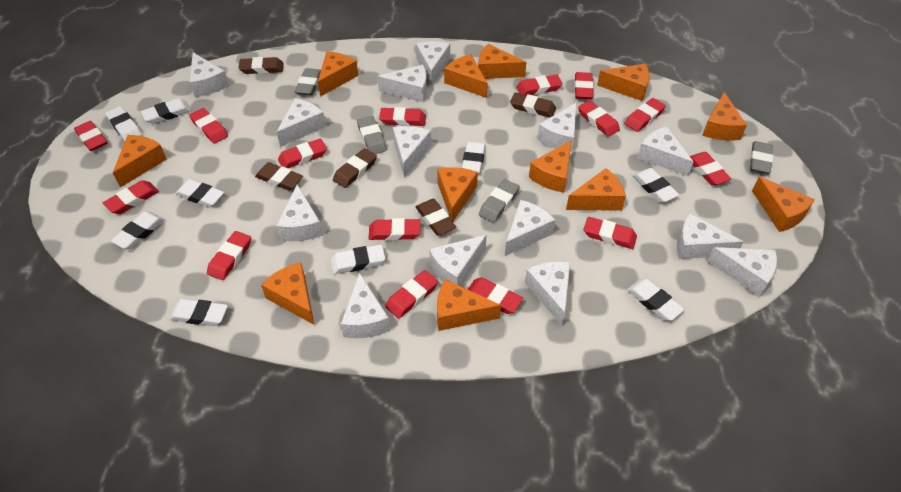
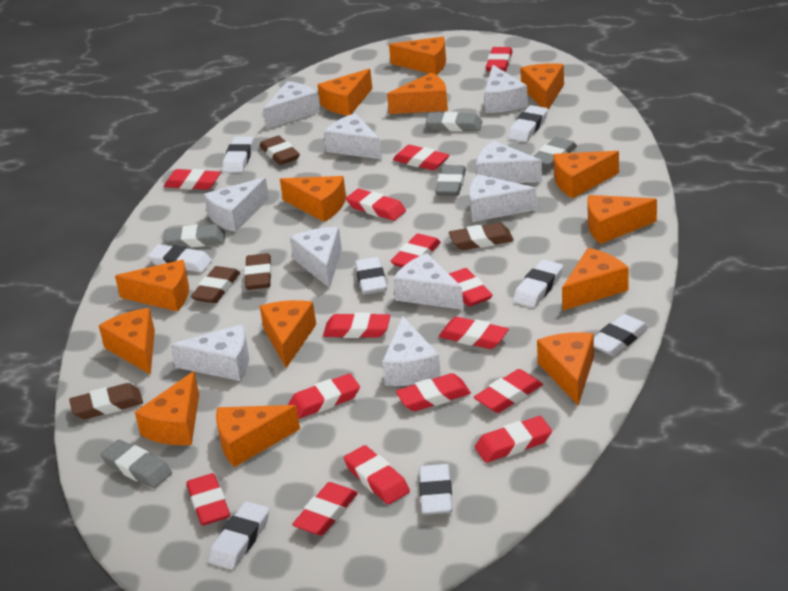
grey eraser: [294,68,321,96] [357,116,387,154] [479,179,520,222] [750,141,773,174] = 4 -> [101,440,172,488] [163,224,225,247] [426,112,483,132] [435,165,466,196] [533,137,577,169] = 5
orange cheese: [113,135,167,188] [261,262,314,325] [318,51,358,97] [437,167,478,222] [437,279,501,331] [444,54,488,98] [478,44,527,79] [529,140,572,193] [566,168,626,211] [597,64,649,101] [702,92,747,141] [752,177,815,232] = 12 -> [99,308,155,375] [115,260,189,312] [135,371,199,445] [216,405,300,467] [260,300,316,368] [280,176,346,222] [318,69,372,116] [387,72,448,114] [389,37,446,75] [520,63,564,110] [537,332,594,405] [553,151,619,198] [562,248,628,310] [587,195,657,244] = 14
white cheese: [190,52,229,97] [276,184,323,241] [277,98,326,147] [341,272,390,338] [377,65,427,102] [393,126,431,178] [416,41,450,86] [429,235,487,286] [505,200,555,256] [525,261,570,326] [537,103,576,152] [637,126,693,176] [677,213,744,259] [708,247,777,297] = 14 -> [170,324,249,381] [204,177,269,232] [263,81,320,129] [290,227,342,288] [324,113,382,159] [382,316,441,386] [393,253,464,310] [469,174,537,222] [476,141,542,183] [484,65,528,113] = 10
white eraser: [105,106,142,141] [111,211,165,249] [141,98,192,124] [169,299,228,326] [175,179,224,208] [331,244,385,274] [462,142,486,174] [627,279,685,321] [633,168,679,203] = 9 -> [148,244,212,273] [208,501,269,570] [222,137,254,173] [355,257,387,295] [419,464,452,515] [508,105,548,142] [513,260,563,308] [594,314,649,356] = 8

